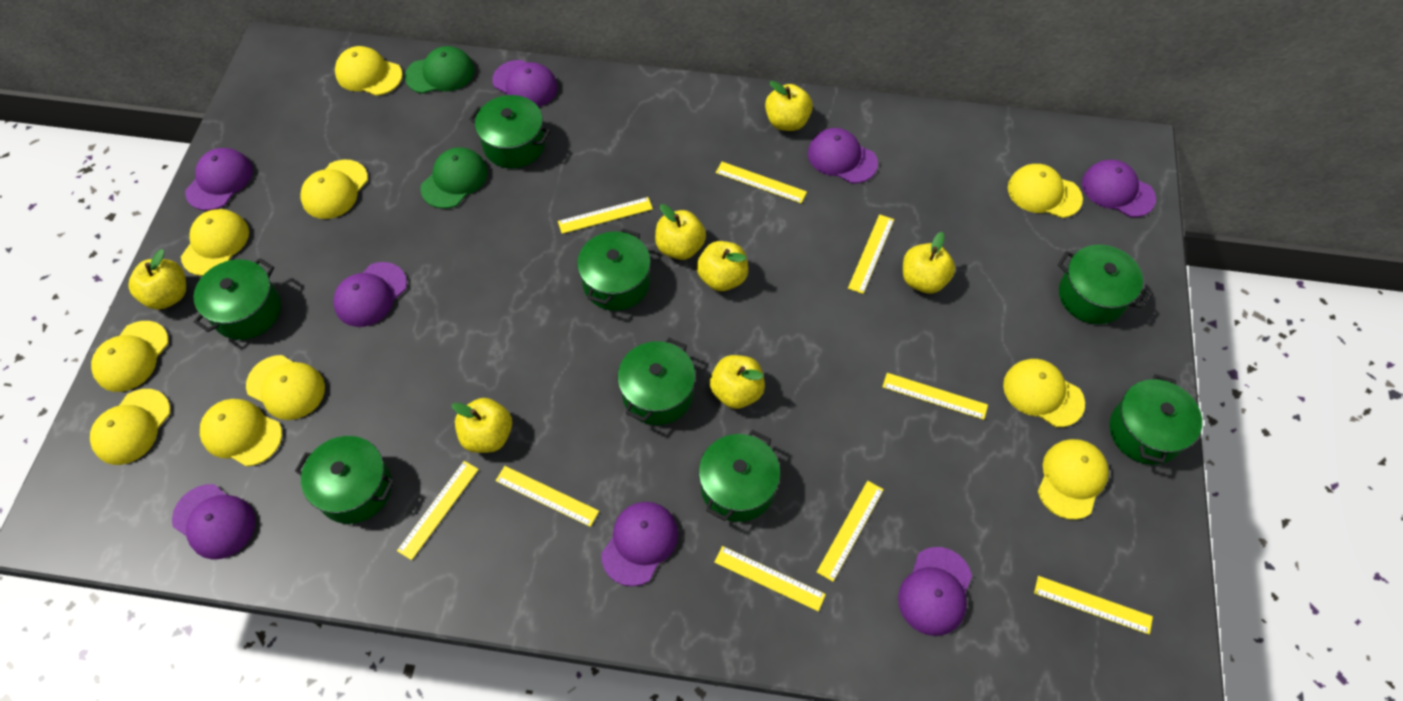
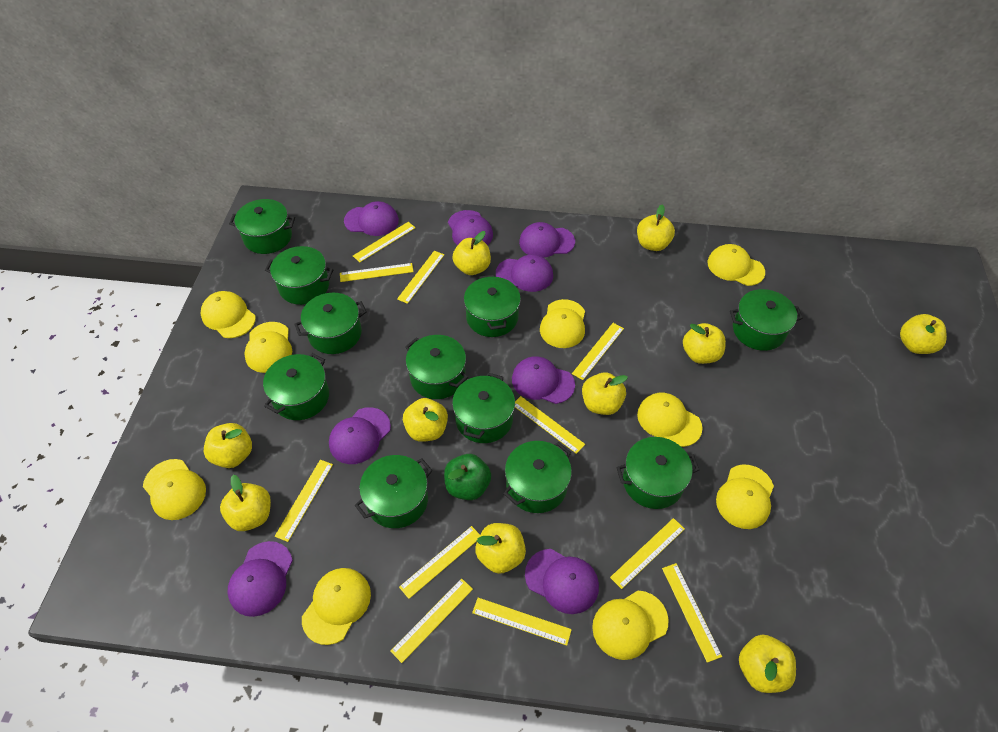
green apple: none = 0 -> [444,454,491,500] = 1
green cap: [405,46,475,94] [420,147,488,209] = 2 -> none = 0
green pot: [194,258,281,340] [295,436,394,524] [469,95,551,168] [577,228,651,311] [618,338,695,425] [699,430,780,522] [1058,245,1149,324] [1109,374,1202,465] = 8 -> [229,199,295,254] [263,353,329,420] [265,246,333,305] [294,293,367,354] [355,455,432,528] [405,335,468,399] [452,373,515,443] [464,275,521,337] [504,441,572,513] [616,437,699,509] [730,289,803,351] = 11
yellow apple: [128,249,186,310] [452,398,512,453] [655,204,706,260] [697,241,748,291] [710,355,765,409] [765,81,813,131] [903,232,955,293] = 7 -> [204,423,252,468] [220,475,271,531] [403,398,448,442] [452,231,491,275] [475,523,526,574] [582,372,628,415] [637,204,675,251] [683,323,726,364] [739,635,796,693] [900,314,947,354] = 10
yellow cap: [90,389,170,465] [91,321,169,392] [181,209,249,276] [200,399,282,467] [246,355,325,420] [301,159,368,219] [335,46,402,96] [1003,359,1085,427] [1008,164,1083,218] [1038,439,1109,520] = 10 -> [143,459,206,520] [201,291,256,338] [244,322,292,373] [302,568,371,645] [540,299,585,348] [592,591,669,660] [637,393,702,447] [708,244,765,286] [716,464,774,529] = 9
yellow ruler: [397,461,479,560] [495,466,599,527] [558,197,653,234] [714,546,826,611] [716,162,807,203] [817,481,884,582] [848,214,894,294] [882,373,988,420] [1034,576,1153,635] = 9 -> [275,460,333,542] [340,263,413,282] [353,222,415,262] [390,578,473,663] [397,251,444,304] [399,526,480,599] [472,598,572,646] [515,396,585,454] [572,323,624,380] [610,518,685,589] [662,563,722,663] = 11

